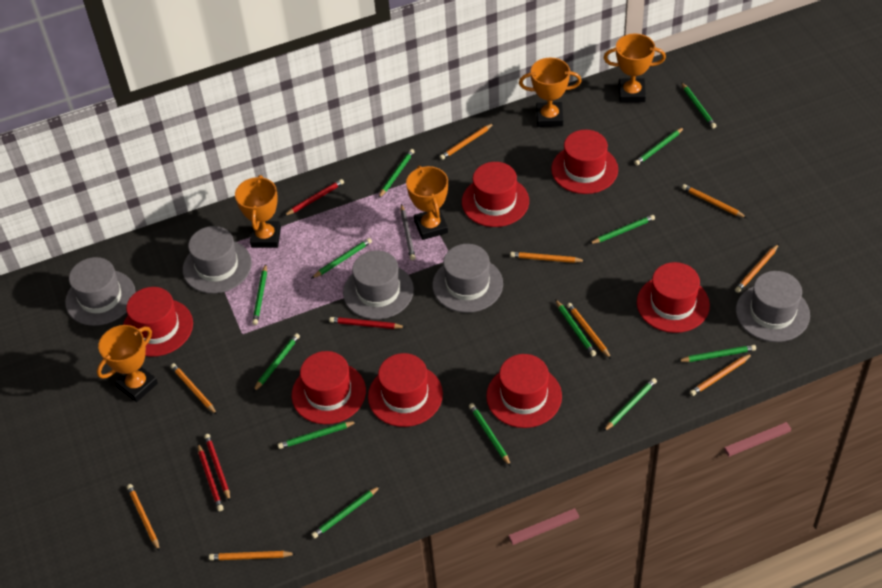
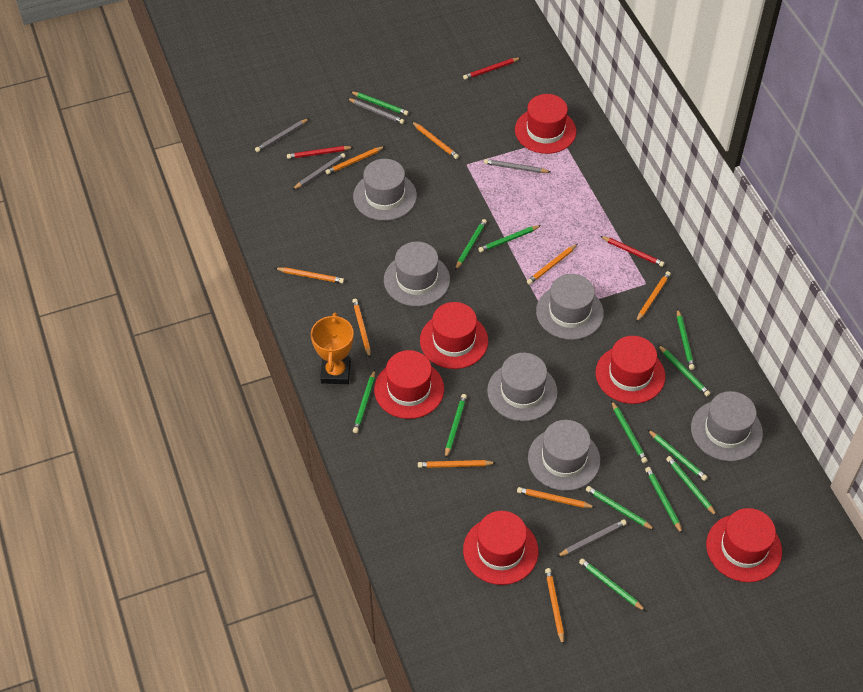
grey hat: [65,257,136,326] [183,226,252,294] [343,250,414,319] [432,244,503,313] [736,271,810,342] = 5 -> [353,159,417,221] [384,242,450,306] [487,353,558,421] [528,420,600,491] [536,274,604,340] [691,391,763,461] = 6
grey pencil: [400,204,415,260] = 1 -> [255,118,309,152] [292,153,346,190] [347,98,405,124] [484,159,550,173] [557,519,627,557] = 5
orange trophy: [97,325,158,402] [235,175,281,248] [406,166,448,240] [519,58,581,127] [604,33,666,102] = 5 -> [311,313,354,384] = 1
red hat: [123,287,193,357] [292,351,366,424] [368,353,443,427] [462,162,529,227] [486,354,562,428] [551,130,618,194] [637,262,710,333] = 7 -> [374,350,444,419] [420,302,488,369] [463,511,538,585] [515,94,576,154] [595,336,665,404] [706,508,782,582] = 6
red pencil: [198,443,223,511] [204,434,230,501] [284,179,344,216] [329,317,405,329] = 4 -> [287,146,353,159] [463,58,520,80] [600,236,665,267] = 3

